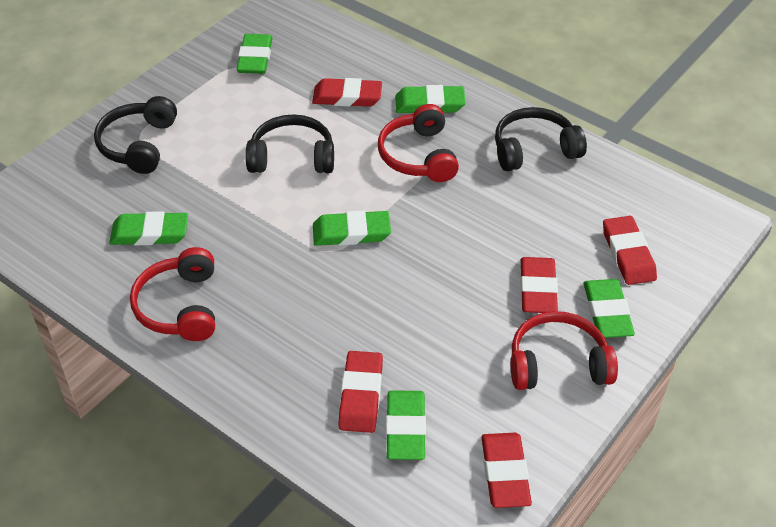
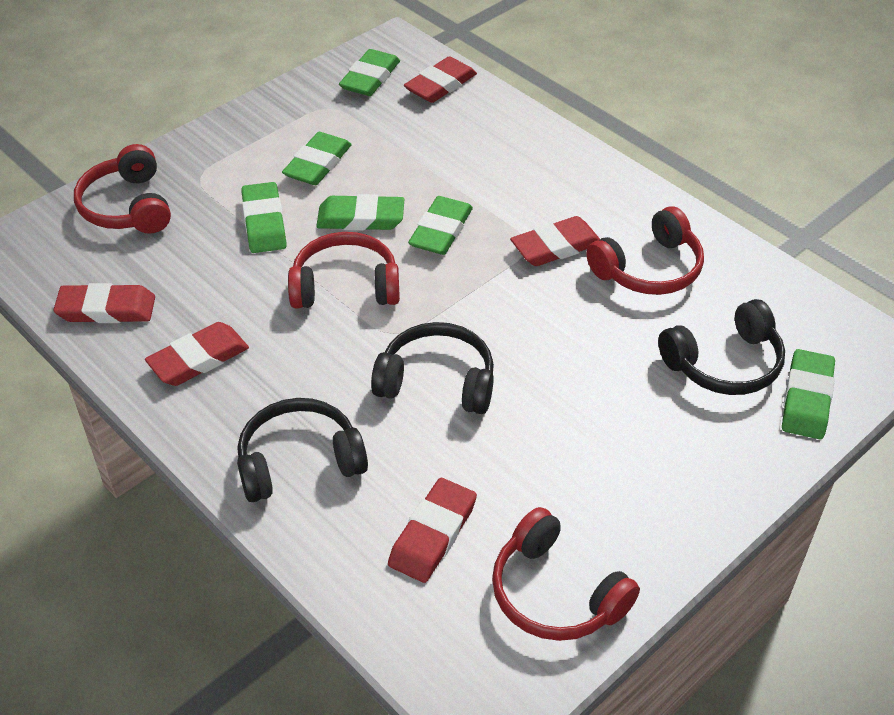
red headphones: [130,247,215,341] [378,104,459,182] [511,311,618,390] = 3 -> [74,144,171,234] [288,232,400,309] [492,507,640,641] [586,206,704,295] = 4

